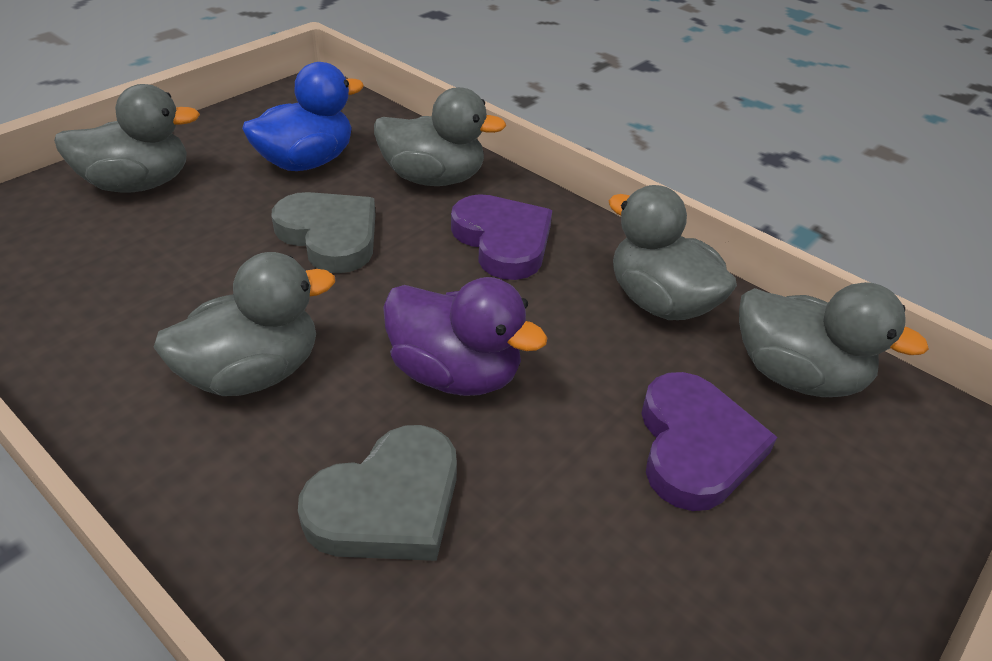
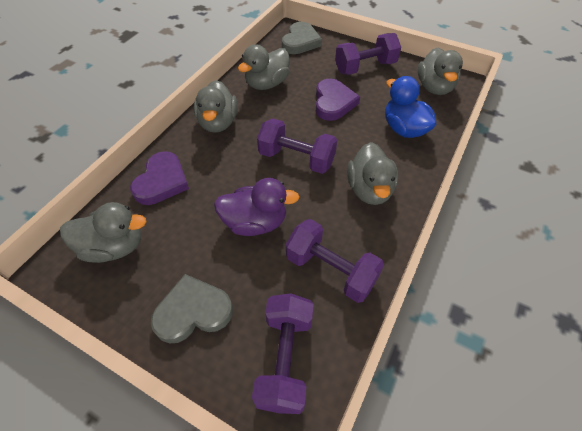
purple dumbbell: none = 0 -> [252,294,314,414] [257,118,337,174] [286,219,384,303] [335,33,401,75] = 4

